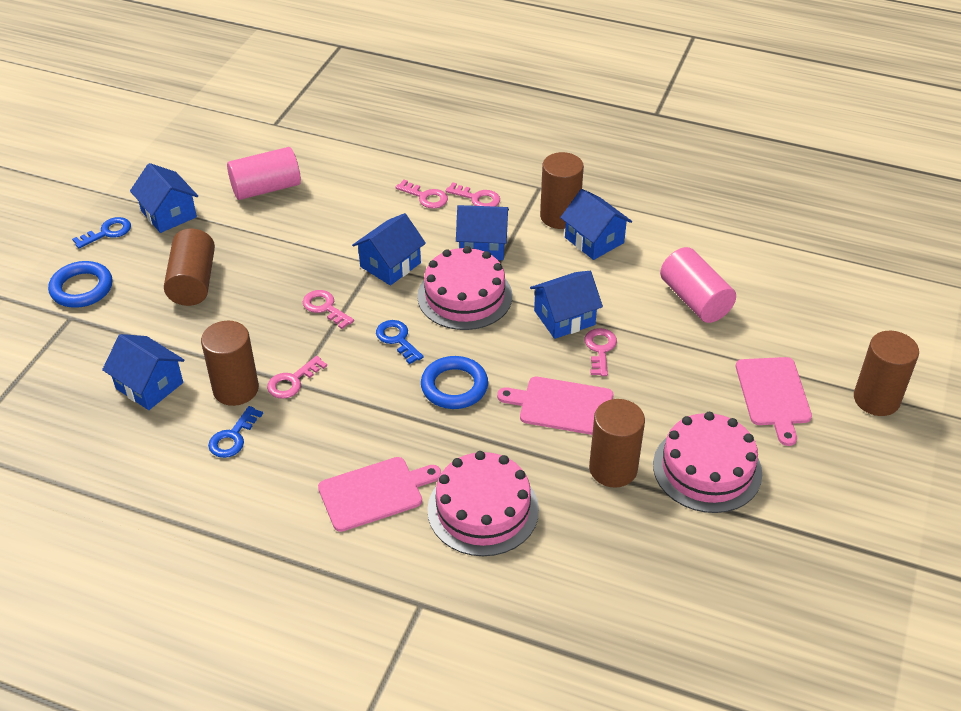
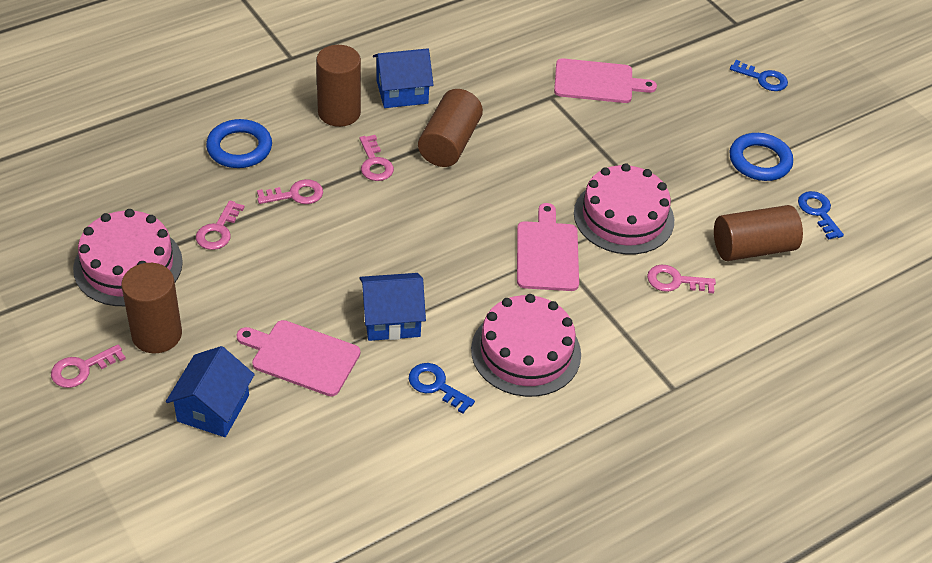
blue house: [102,334,185,410] [130,163,198,233] [352,213,426,286] [456,205,509,260] [530,271,603,339] [560,189,632,260] = 6 -> [166,346,255,437] [359,273,426,341] [373,48,433,108] = 3
brown cylinder: [164,229,215,306] [201,321,259,406] [540,152,584,229] [589,399,645,488] [854,331,919,416] = 5 -> [121,263,182,353] [316,45,361,127] [418,89,483,167] [714,205,803,261] = 4
pink cylinder: [227,147,301,200] [660,247,736,323] = 2 -> none = 0

